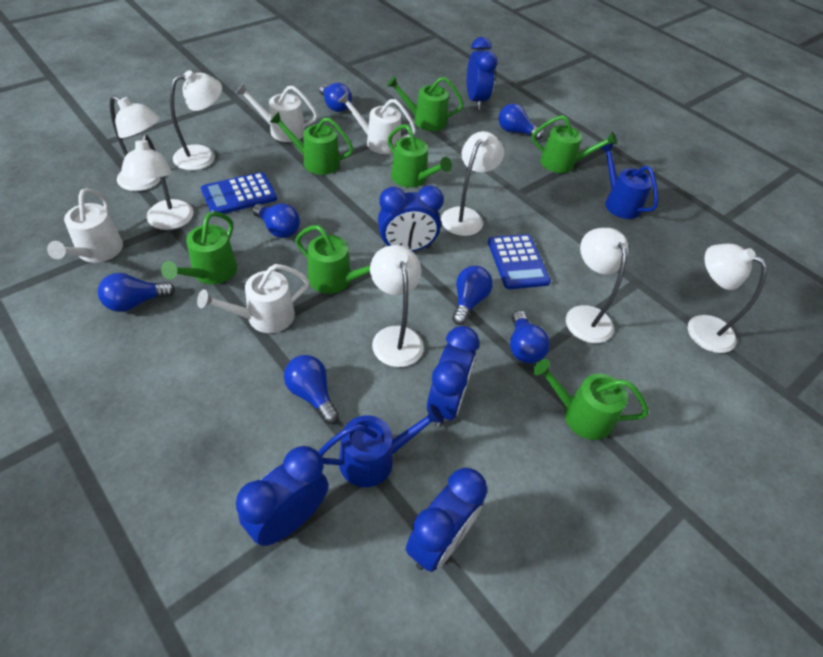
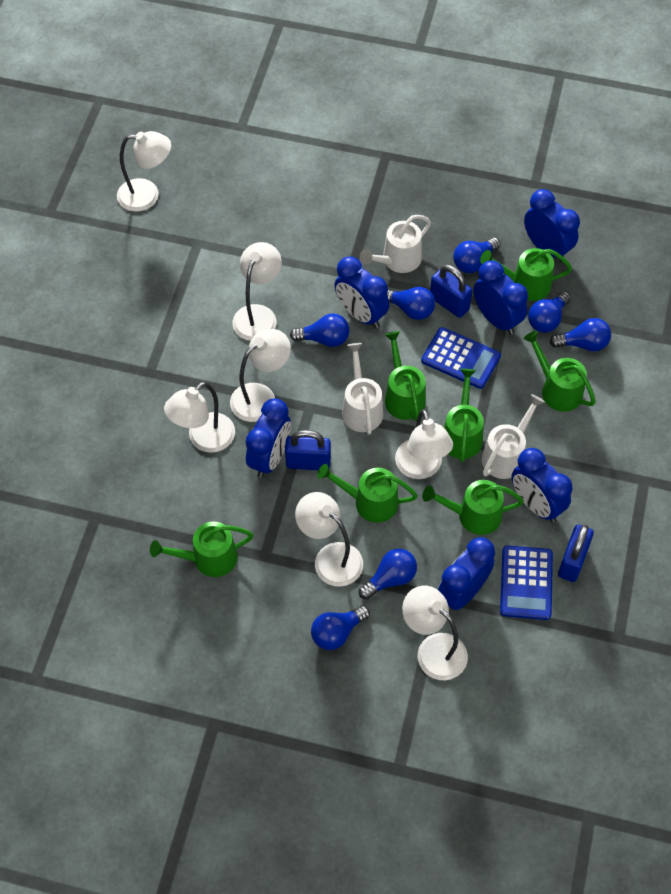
blue clock: [236,446,329,546] [378,185,444,251] [406,468,487,572] [427,326,479,427] [467,37,497,110] = 5 -> [245,398,291,478] [334,256,389,328] [438,537,495,611] [473,260,528,335] [512,448,572,522] [524,189,580,262] = 6
blue padlock: none = 0 -> [285,430,331,470] [430,265,472,318] [558,525,594,582] = 3
blue watering can: [319,404,444,487] [601,143,658,219] = 2 -> none = 0
white watering can: [47,188,123,263] [197,264,309,333] [235,83,318,142] [338,92,416,154] = 4 -> [342,343,383,435] [360,215,431,273] [482,394,545,479] = 3

